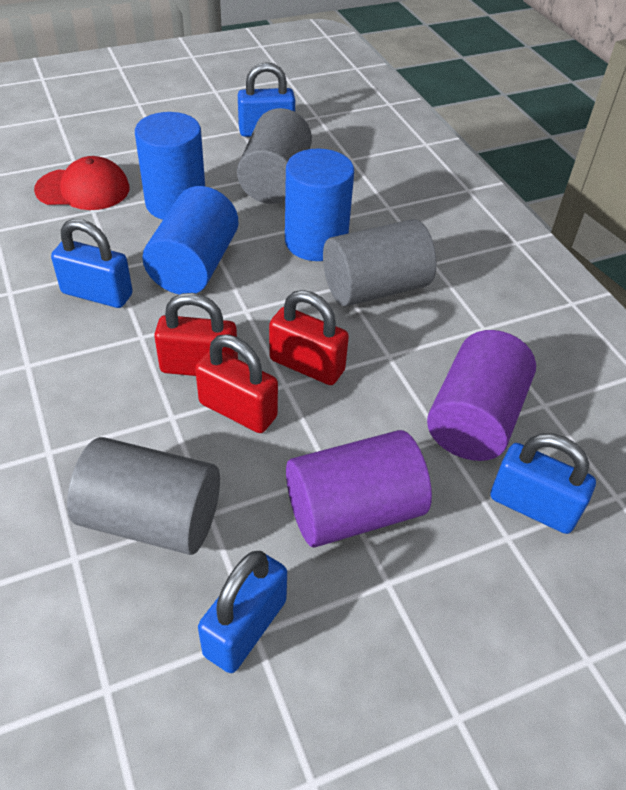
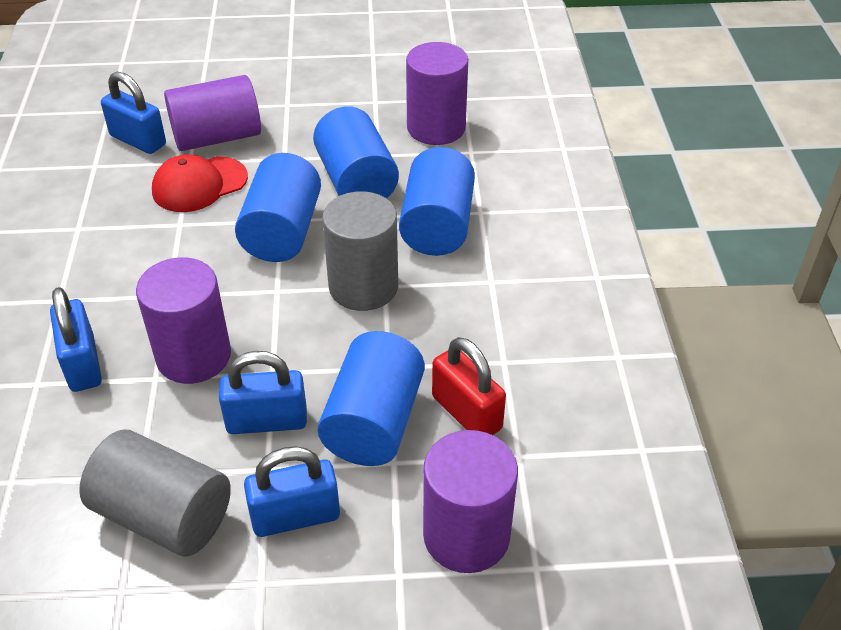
blue cylinder: [135,112,205,220] [142,186,238,295] [285,148,354,261] = 3 -> [235,153,321,262] [313,107,399,199] [318,331,425,466] [399,147,475,256] = 4
grey cylinder: [67,437,220,555] [237,108,312,204] [323,219,437,306] = 3 -> [79,430,231,557] [322,191,398,311] = 2
purple cylinder: [286,430,432,548] [427,330,536,461] = 2 -> [136,258,231,384] [164,75,261,151] [406,42,468,145] [423,430,518,573] = 4
red padlock: [154,293,238,376] [195,334,278,433] [269,290,349,385] = 3 -> [432,337,506,435] = 1

